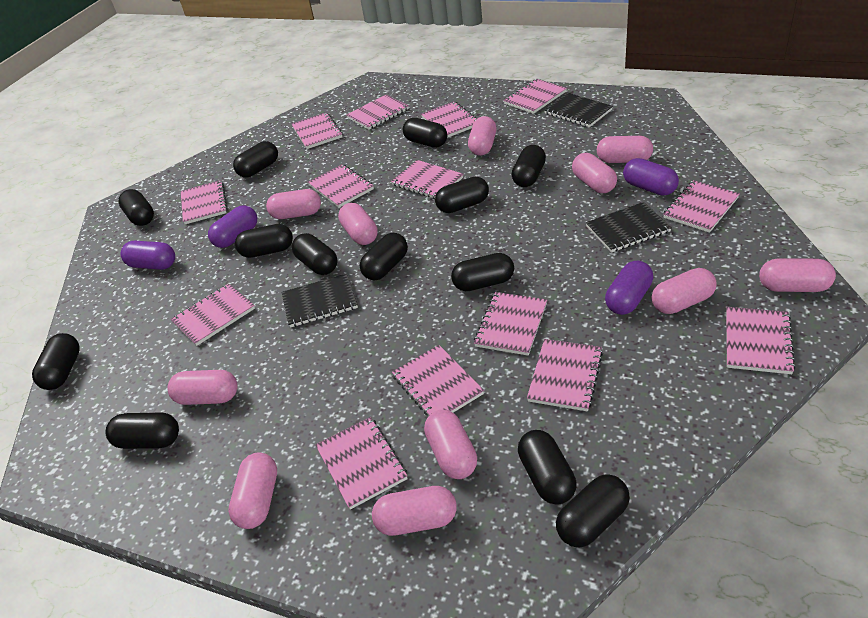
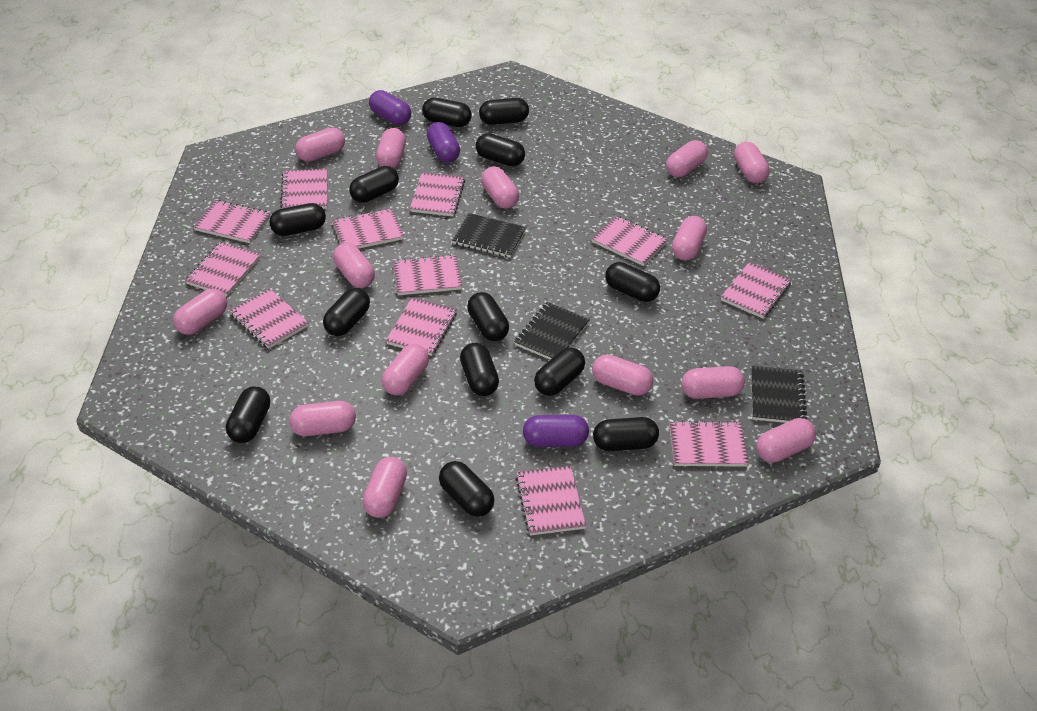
pink capsule: [168,370,238,405] [228,452,277,529] [266,189,321,219] [338,203,378,245] [372,486,457,536] [424,410,477,479] [468,116,496,156] [572,153,617,193] [597,136,653,163] [652,268,717,314] [759,258,836,292] = 11 -> [173,289,227,335] [289,401,356,436] [295,127,345,162] [333,243,375,288] [362,457,407,518] [376,128,406,168] [382,344,429,395] [481,166,519,209] [592,354,653,395] [666,140,708,177] [672,216,707,261] [681,366,745,399] [734,142,770,183] [756,418,816,463] = 14
pink notebook: [170,284,255,346] [181,180,227,224] [292,112,343,149] [308,164,374,208] [315,417,408,510] [347,94,409,130] [391,160,463,199] [392,345,484,416] [421,101,477,138] [474,292,547,356] [504,79,567,114] [527,339,603,412] [663,180,740,233] [726,307,796,374] = 14 -> [185,242,261,296] [194,200,270,243] [229,289,309,349] [281,169,327,209] [332,208,404,249] [386,297,457,356] [393,254,462,295] [410,172,465,216] [516,466,586,536] [591,215,668,266] [669,421,748,467] [721,262,792,318] = 12
purple capsule: [120,241,175,270] [208,205,257,248] [605,261,653,315] [623,158,679,196] = 4 -> [369,90,411,125] [427,122,460,163] [523,415,589,447] = 3

